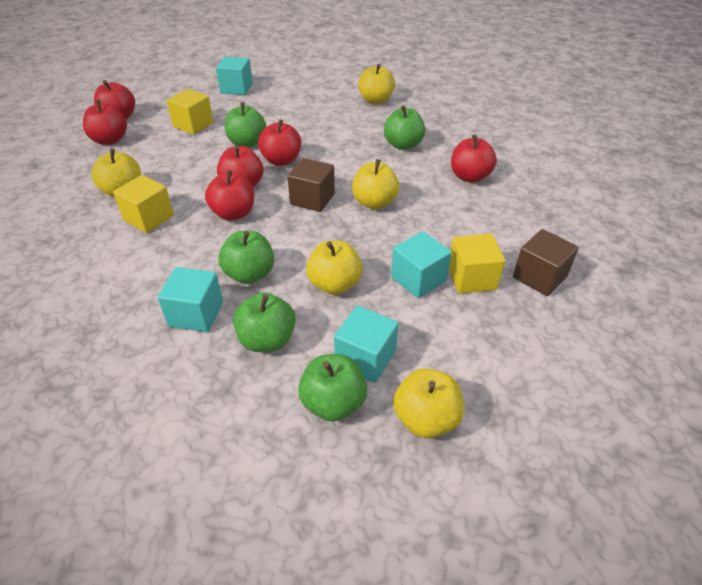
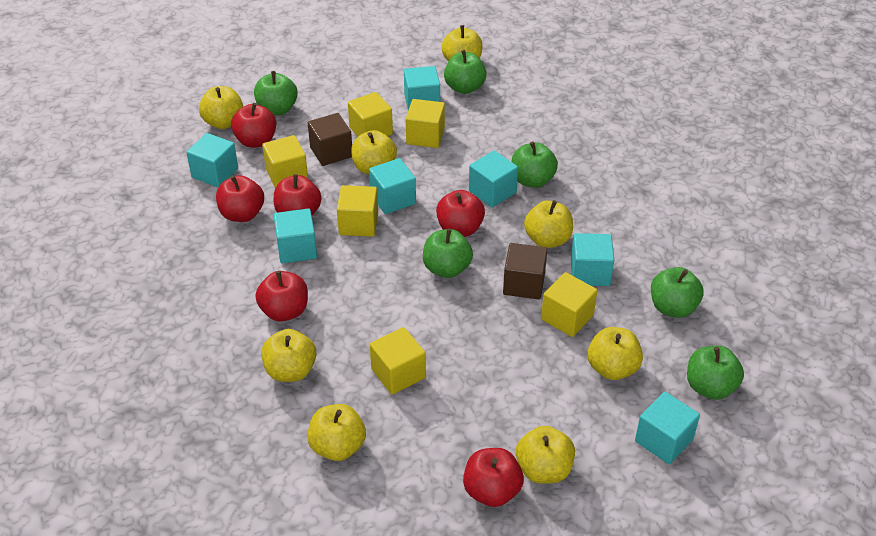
green apple: [218,231,274,284] [225,102,266,147] [233,292,296,352] [298,354,368,422] [384,105,425,150] = 5 -> [254,71,298,115] [423,228,473,278] [444,50,486,94] [511,142,558,188] [651,267,704,318] [687,346,744,400] = 6
turquoise cube: [157,267,223,332] [216,57,253,95] [334,305,399,383] [391,231,452,299] = 4 -> [186,133,238,188] [273,208,317,264] [369,158,416,214] [404,66,440,110] [469,151,518,208] [571,233,614,286] [635,392,700,464] = 7
yellow apple: [91,149,141,197] [306,240,363,295] [352,159,399,209] [358,64,395,104] [393,368,464,438] = 5 -> [199,86,243,129] [261,329,316,382] [307,404,366,461] [351,130,397,175] [441,25,483,61] [516,426,575,484] [524,200,573,248] [587,327,643,380] = 8
yellow cube: [113,175,174,233] [167,89,214,134] [449,234,505,294] = 3 -> [262,135,308,188] [337,185,378,237] [348,92,393,137] [370,327,426,395] [406,99,445,148] [541,272,597,337] = 6

